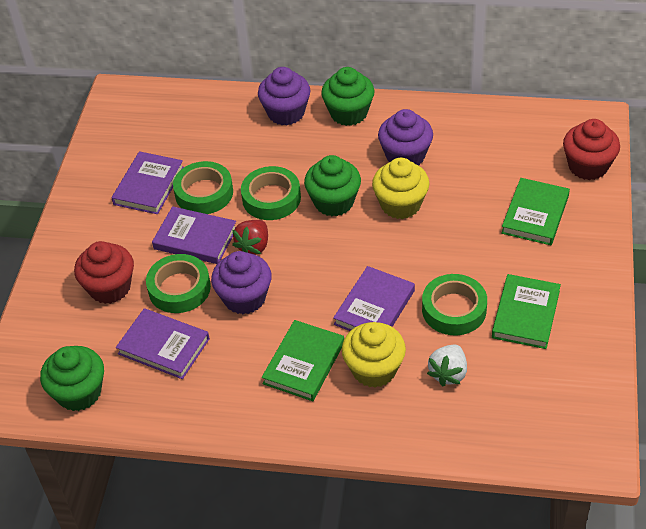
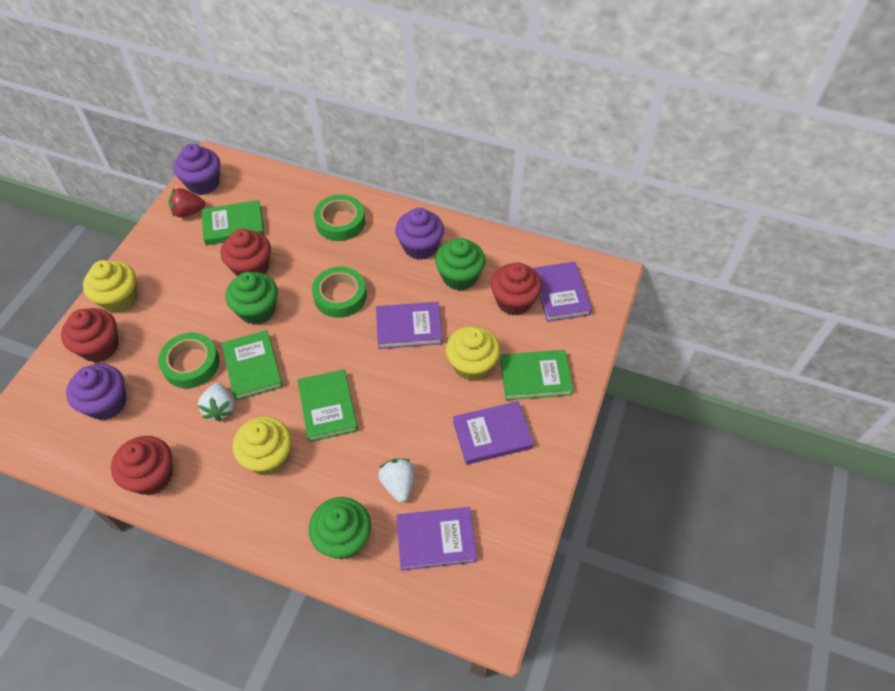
green book: [262,320,344,401] [492,274,561,349] [501,178,570,245] = 3 -> [201,200,265,245] [222,330,283,401] [297,369,358,442] [500,350,573,400] = 4
green tape: [146,254,211,313] [173,161,233,214] [241,166,301,220] [422,274,487,335] = 4 -> [158,333,220,388] [312,266,367,318] [314,195,365,241] = 3
red cupcake: [74,241,134,304] [563,119,620,180] = 2 -> [61,308,119,362] [111,436,173,495] [221,229,271,277] [491,262,542,315] = 4
white strawberry: [427,345,467,387] = 1 -> [198,383,234,422] [378,458,415,502] = 2
yellow cupcake: [342,322,406,388] [372,158,430,219] = 2 -> [83,260,137,313] [233,417,292,475] [446,326,500,381] = 3

